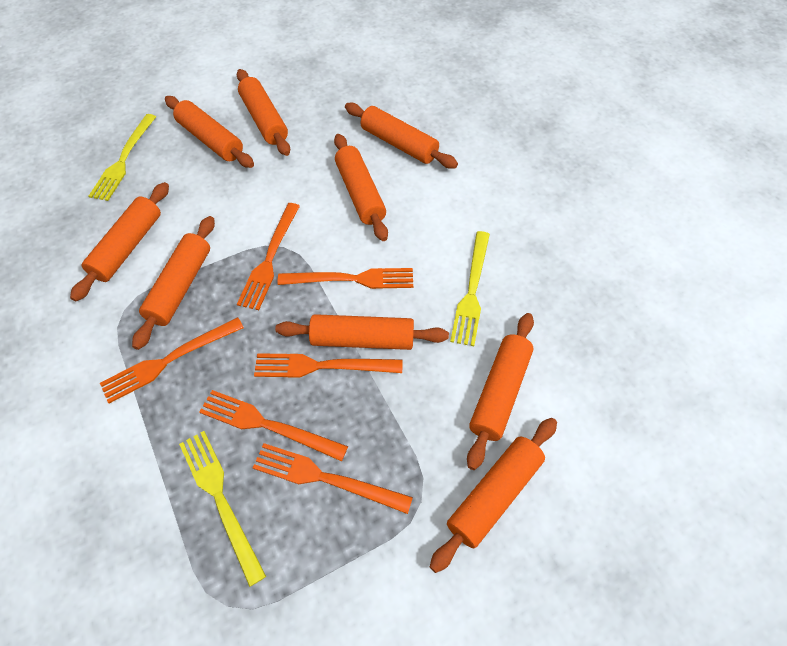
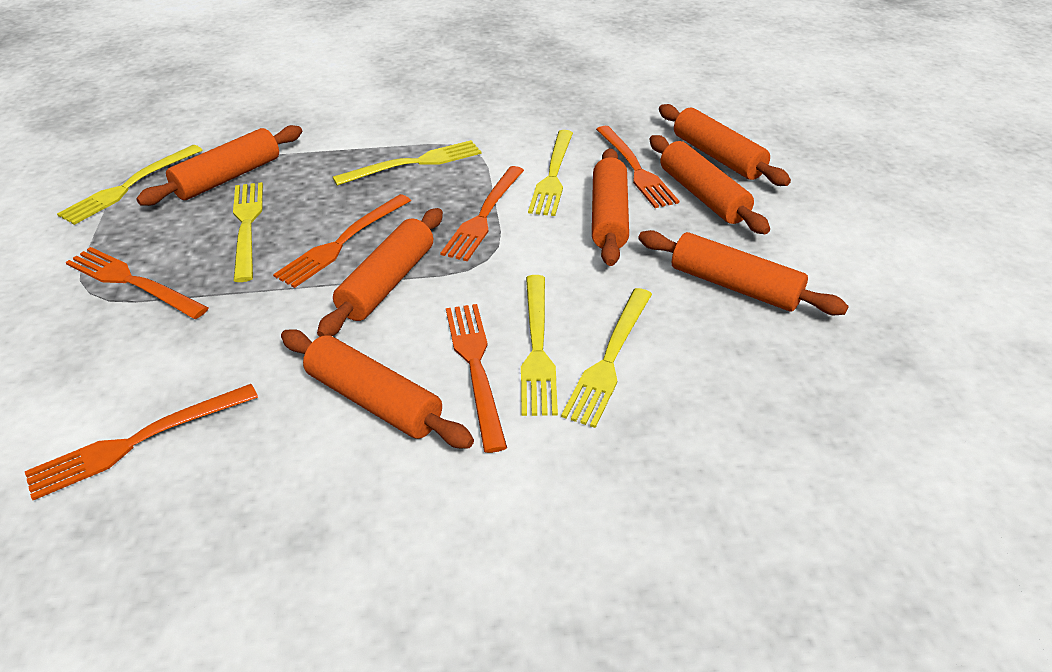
orange rolling pin: [70,182,169,301] [132,216,215,350] [165,96,254,168] [237,69,290,156] [275,314,449,350] [334,134,388,241] [345,102,458,168] [430,418,557,573] [467,313,534,470] = 9 -> [136,125,302,206] [281,329,474,448] [317,208,443,337] [592,148,629,266] [638,230,849,315] [650,135,770,234] [659,104,791,186] = 7
yellow fork: [89,114,156,201] [179,431,266,587] [450,231,490,346] = 3 -> [57,145,202,225] [233,182,263,282] [332,140,482,186] [521,275,558,416] [528,130,573,216] [561,288,652,428] = 6

